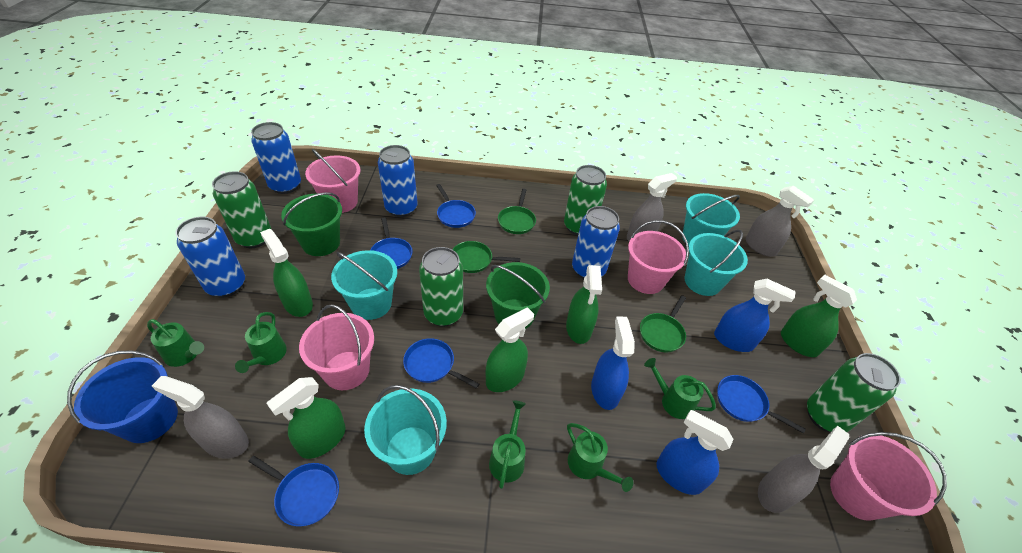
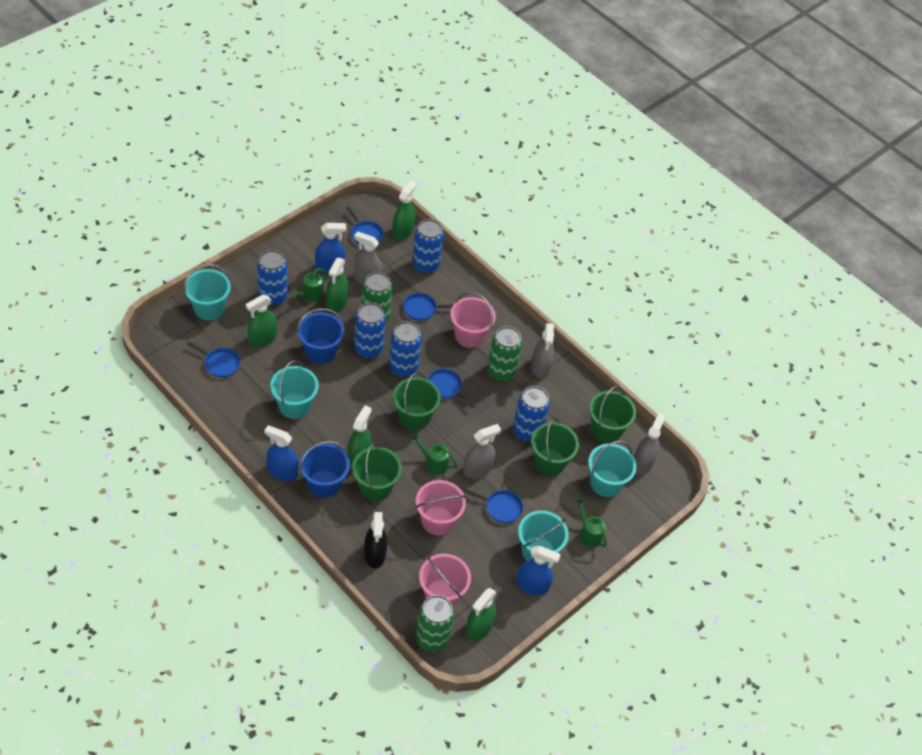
black spray bottle: none = 0 -> [364,512,387,568] = 1
blue bucket: [67,350,178,443] = 1 -> [297,308,345,364] [300,441,350,498] = 2
blue can: [175,217,245,297] [251,122,301,194] [378,145,418,217] [572,206,620,279] = 4 -> [257,250,288,306] [354,303,386,359] [389,321,422,377] [412,219,444,274] [513,386,550,442] = 5
green bucket: [281,192,342,256] [486,262,550,329] = 2 -> [352,442,402,501] [393,372,441,430] [531,417,579,476] [589,386,636,443] = 4
green can: [212,171,272,248] [419,247,463,327] [564,165,607,236] [807,353,901,432] = 4 -> [362,272,393,324] [416,595,454,652] [487,326,523,382] = 3
green pan: [452,241,520,273] [498,189,536,234] [640,295,686,352] = 3 -> none = 0
green watering can: [147,319,204,367] [235,312,287,373] [489,401,526,489] [567,423,633,492] [644,358,716,419] = 5 -> [290,268,327,302] [410,433,457,475] [575,497,607,548] = 3
pink bucket: [299,304,374,390] [305,149,360,213] [628,220,689,294] [830,432,947,521] = 4 -> [416,480,466,535] [419,554,471,607] [450,292,496,348] = 3

